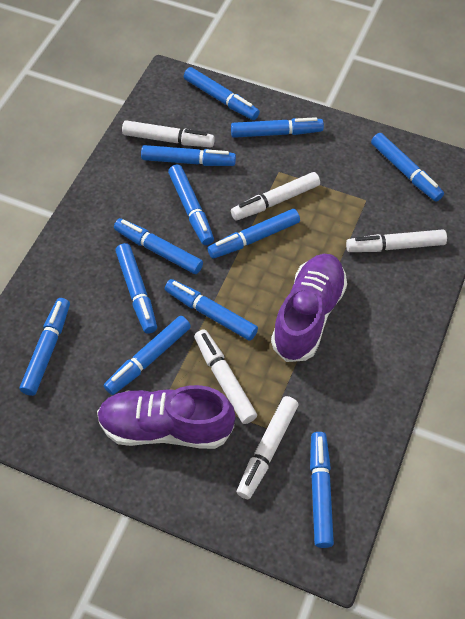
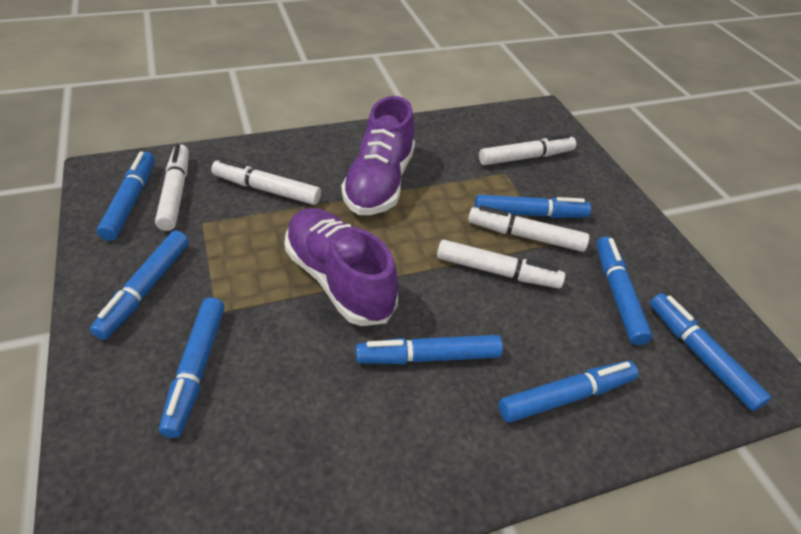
blue marker: [20,298,70,396] [104,316,191,395] [114,218,203,274] [116,243,157,334] [141,145,236,166] [165,279,258,341] [168,164,214,245] [184,67,260,120] [207,209,300,259] [231,117,324,138] [310,432,334,548] [371,133,444,202] = 12 -> [90,230,189,340] [97,152,155,241] [159,297,225,438] [356,335,503,364] [475,195,591,218] [499,361,638,423] [597,237,653,345] [650,293,771,411] = 8

